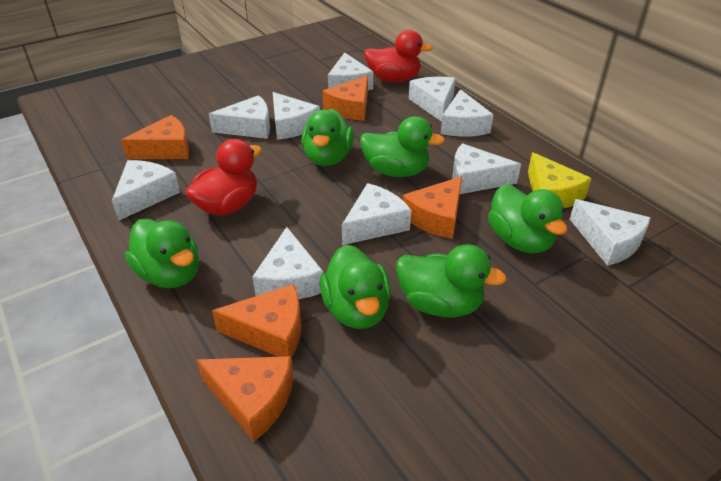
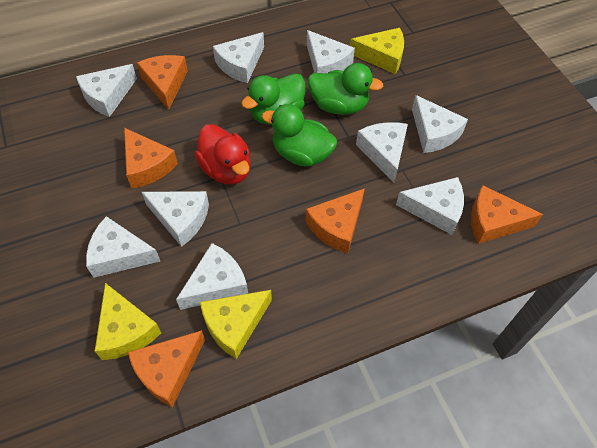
green duck: [125,219,199,288] [301,109,354,166] [319,245,391,329] [360,116,445,177] [396,244,507,317] [488,184,567,253] = 6 -> [241,73,306,125] [262,104,337,166] [308,63,383,115] = 3
red duck: [185,139,262,215] [364,30,433,82] = 2 -> [195,124,251,184] = 1
white cheese: [112,160,180,221] [209,95,270,139] [252,227,323,299] [273,92,320,140] [328,52,373,90] [342,183,411,245] [409,77,456,122] [441,89,493,137] [452,143,521,194] [570,199,651,266] = 10 -> [76,64,137,117] [86,216,160,278] [142,191,209,247] [176,243,248,310] [213,32,264,83] [307,30,355,73] [356,122,408,183] [396,177,464,235] [412,95,468,153] = 9
yellow cheese: [528,152,592,208] = 1 -> [95,283,161,360] [200,290,272,359] [350,28,404,74] = 3

